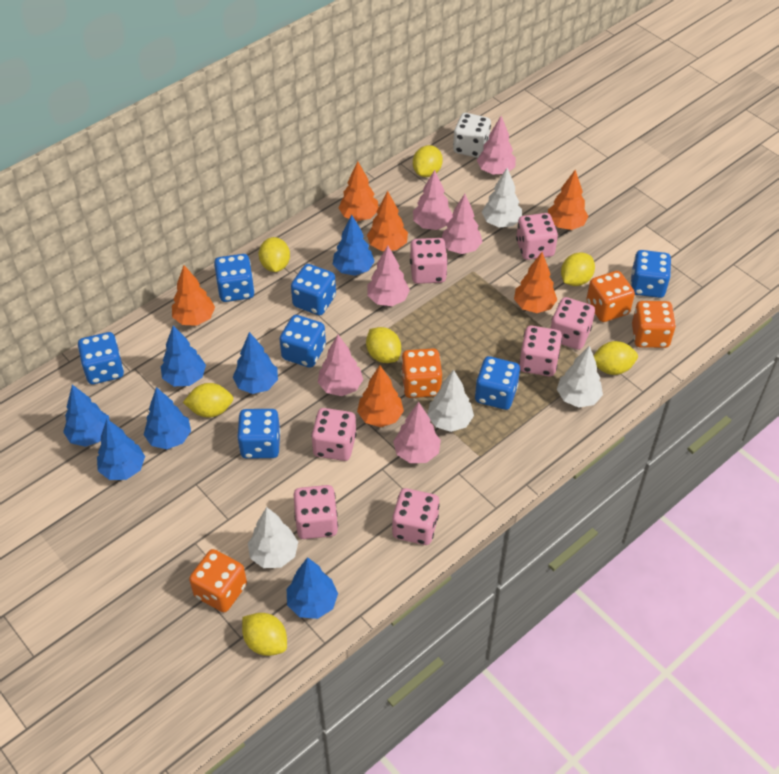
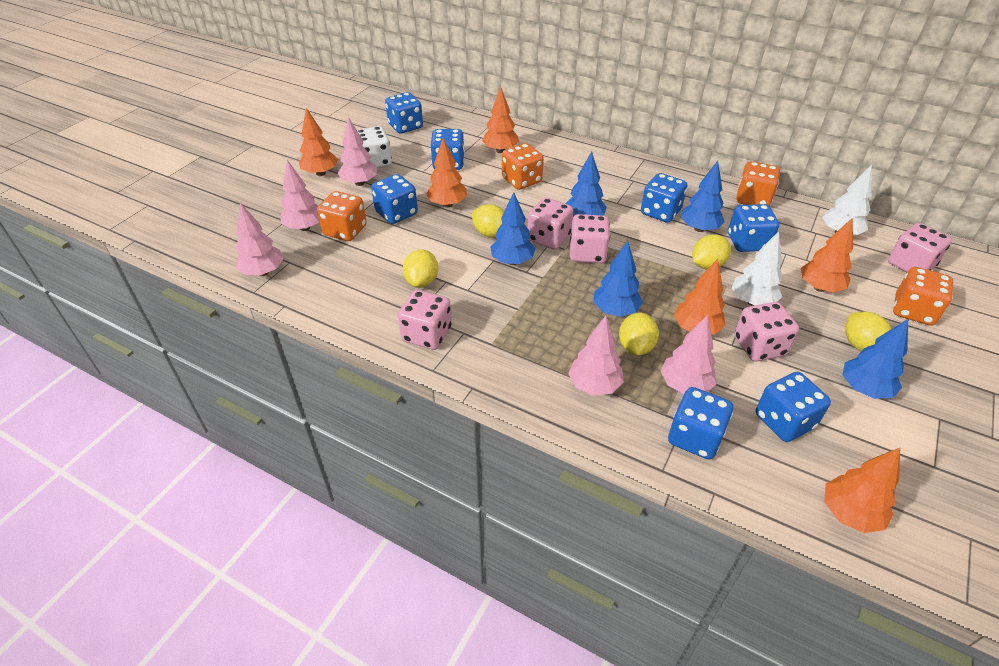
blue tree: [63,385,110,447] [97,419,145,480] [144,387,191,449] [161,325,206,386] [233,332,278,394] [287,557,338,619] [333,215,375,276] = 7 -> [490,192,536,265] [565,151,607,217] [593,241,643,317] [681,161,725,232] [842,319,908,399] = 5
pink dice: [293,485,338,539] [311,408,357,461] [392,488,440,545] [410,238,448,284] [516,213,558,260] [519,326,562,376] [550,297,595,350] = 7 -> [398,290,452,350] [528,198,573,250] [570,214,610,263] [734,302,799,361] [888,223,952,272] = 5
pink tree: [318,335,363,396] [367,246,410,306] [393,402,441,463] [413,170,453,230] [442,194,482,254] [477,116,516,175] = 6 -> [236,203,284,276] [281,160,319,231] [338,117,377,186] [568,316,624,396] [661,315,717,394] = 5
white tree: [248,507,298,568] [427,370,474,432] [482,168,522,227] [557,346,603,408] = 4 -> [732,231,782,306] [822,165,872,235] = 2
yellow lemon: [183,383,233,418] [242,613,287,656] [259,237,290,272] [366,327,401,363] [413,145,443,177] [561,252,595,286] [594,341,638,375] = 7 -> [403,249,438,288] [472,204,504,238] [619,313,659,355] [692,234,731,270] [845,312,891,351] = 5

